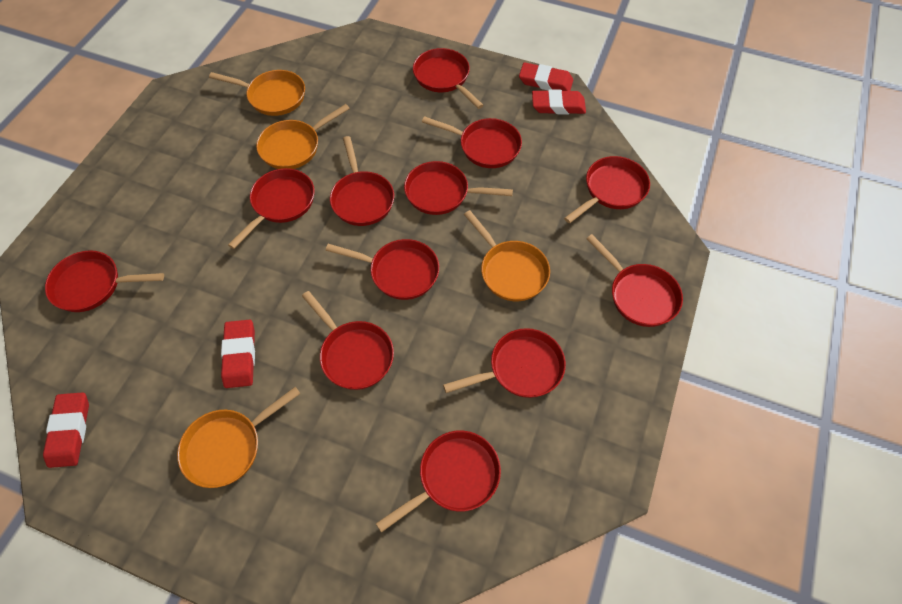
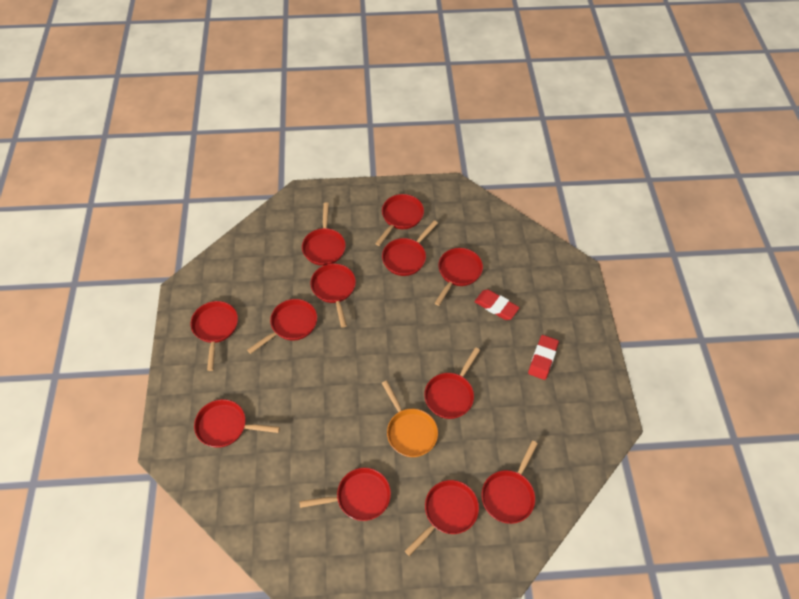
orange pan: [177,387,301,488] [209,70,305,116] [256,104,350,169] [464,210,550,301] = 4 -> [382,380,438,457] = 1
red eraser: [43,392,89,468] [221,320,255,388] [519,62,573,91] [532,89,586,114] = 4 -> [474,289,520,320] [528,335,559,380] = 2

